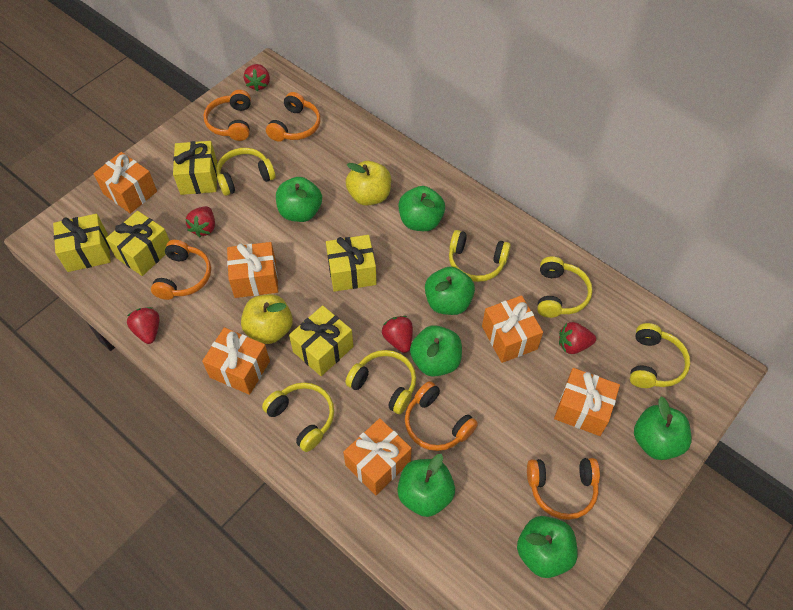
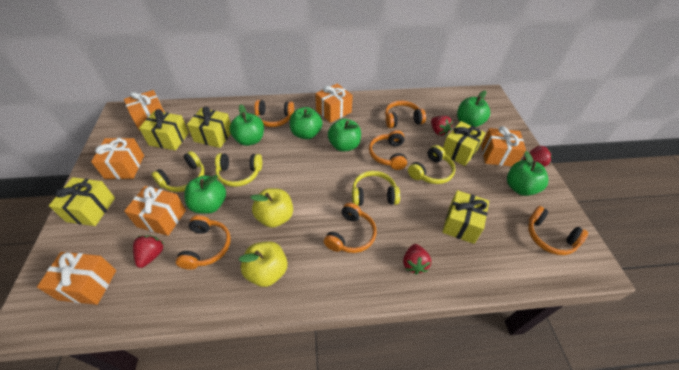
green apple: [276,177,322,222] [397,454,455,517] [398,186,445,231] [410,325,462,377] [425,267,475,315] [517,516,578,578] [634,397,692,460] = 7 -> [184,175,226,214] [230,105,264,146] [290,107,322,139] [328,118,361,152] [457,90,490,127] [507,151,548,196] = 6
orange headphones: [151,240,211,300] [204,90,251,141] [266,92,321,142] [405,381,478,451] [527,458,600,520] = 5 -> [176,215,231,270] [254,100,294,127] [324,203,376,253] [369,130,407,170] [385,101,426,128] [528,206,588,255] = 6
red strawberry: [127,307,159,344] [185,206,215,237] [244,64,270,91] [382,316,413,353] [559,322,596,354] = 5 -> [133,235,164,268] [403,244,431,275] [431,116,453,135] [523,146,552,167] = 4
yellow headphones: [216,148,276,196] [262,382,334,452] [345,350,416,414] [449,230,511,282] [537,256,593,318] [630,323,690,388] = 6 -> [152,151,205,192] [215,153,262,187] [352,171,400,206] [408,145,456,184] = 4

